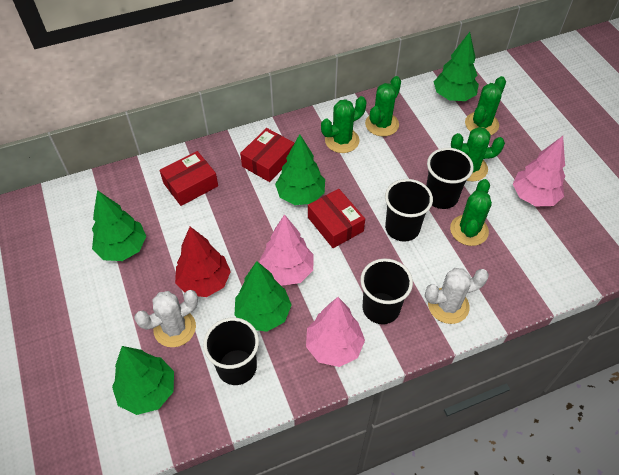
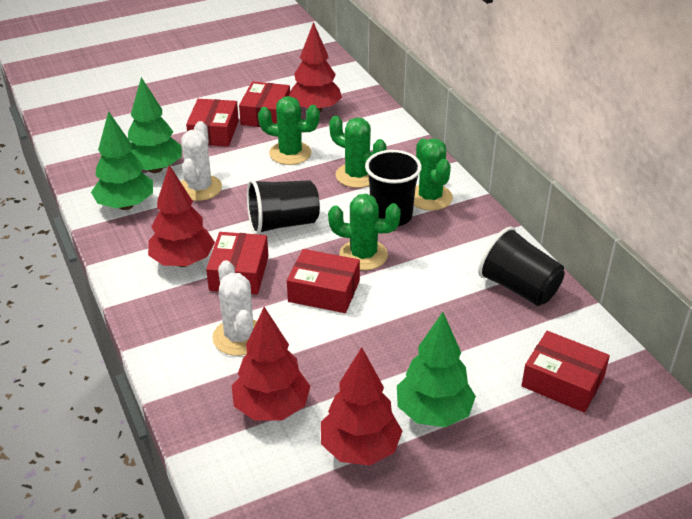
black cup: [203,317,259,385] [360,258,413,324] [385,179,433,242] [426,148,474,209] = 4 -> [247,179,320,234] [365,150,422,226] [478,227,565,306] = 3
green cactus: [321,96,366,153] [365,76,401,137] [450,179,492,246] [451,127,505,181] [465,76,506,135] = 5 -> [258,96,320,165] [328,194,401,270] [329,116,387,188] [414,138,453,211] = 4
green tree: [92,190,146,261] [112,346,174,415] [235,261,292,332] [275,134,325,205] [434,32,479,101] = 5 -> [91,111,153,210] [128,77,182,173] [397,312,476,427] = 3
pink tree: [259,214,314,286] [306,297,365,367] [513,136,565,206] = 3 -> none = 0
red box: [160,151,218,206] [240,128,294,182] [308,189,365,248] = 3 -> [186,99,239,147] [206,232,269,294] [239,81,290,127] [287,249,360,313] [521,331,610,413] = 5
red tree: [175,227,231,297] = 1 -> [148,165,215,267] [232,307,310,420] [289,22,342,112] [321,347,402,465] = 4

